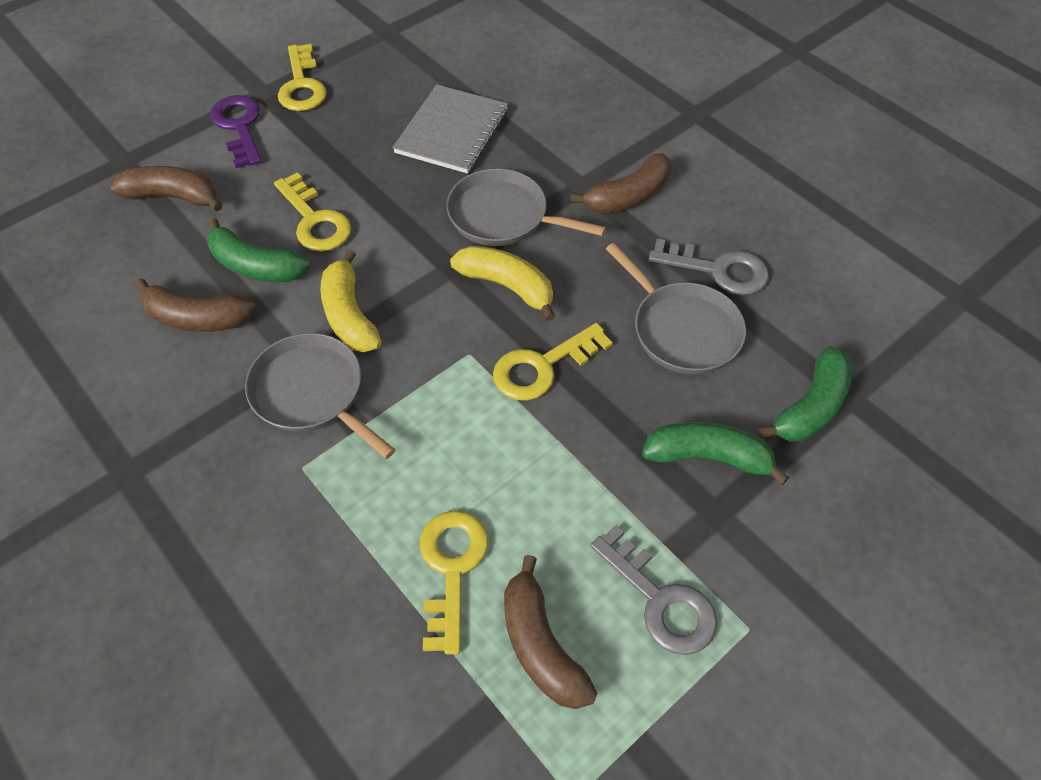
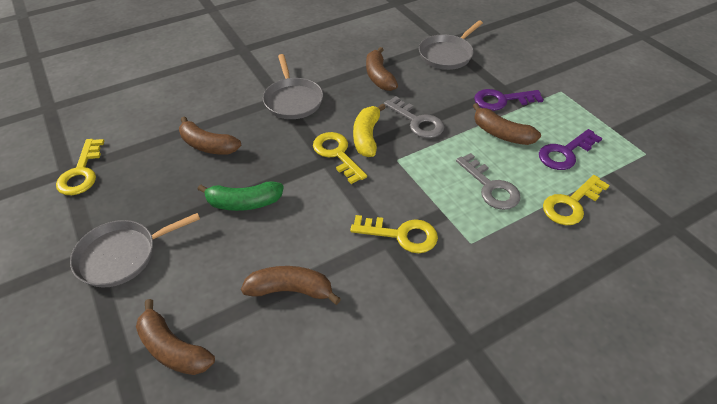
brown banana: [110,166,222,211] [135,278,256,332] [504,555,597,709] [570,153,671,214] = 4 -> [136,299,215,375] [179,116,241,155] [241,266,341,305] [366,47,398,91] [473,103,541,145] = 5
green banana: [207,218,310,282] [642,422,789,485] [758,346,852,442] = 3 -> [197,181,284,211] = 1
grey notebook: [393,85,508,173] = 1 -> none = 0
purple key: [210,95,262,168] = 1 -> [474,89,544,111] [539,129,602,170] = 2
yellow banana: [320,250,382,352] [450,246,555,321] = 2 -> [353,103,386,157] = 1

